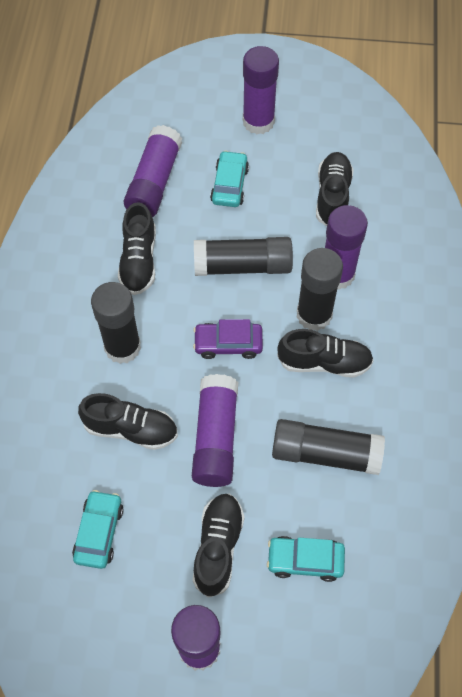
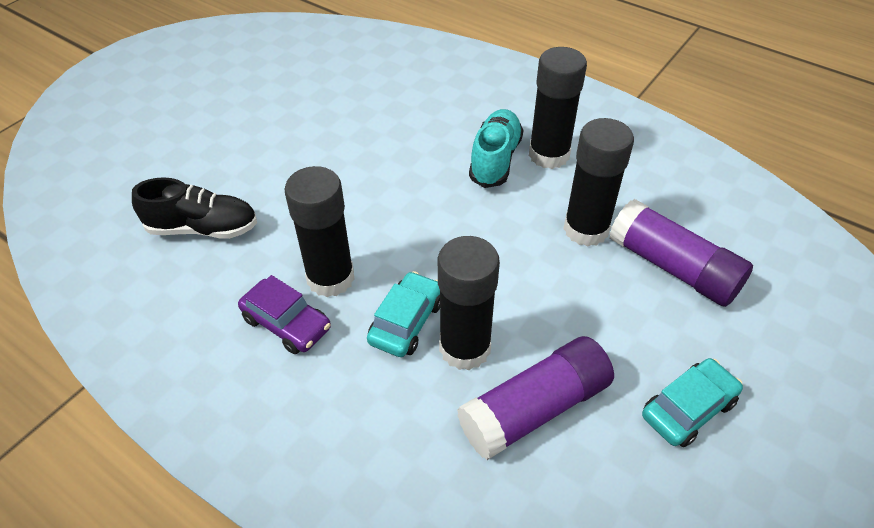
black shoe: [78,393,178,450] [118,202,156,295] [193,494,245,598] [277,329,374,378] [316,152,354,226] = 5 -> [132,177,257,239] = 1
purple glue stick: [124,125,182,217] [171,605,221,671] [192,374,238,487] [243,46,279,134] [325,205,368,290] = 5 -> [457,336,614,460] [609,199,753,307] = 2
turquoise car: [72,490,123,569] [210,151,249,207] [267,536,345,582] = 3 -> [367,271,440,357] [642,358,743,447] = 2
turquoise shoe: none = 0 -> [469,109,523,188] = 1

